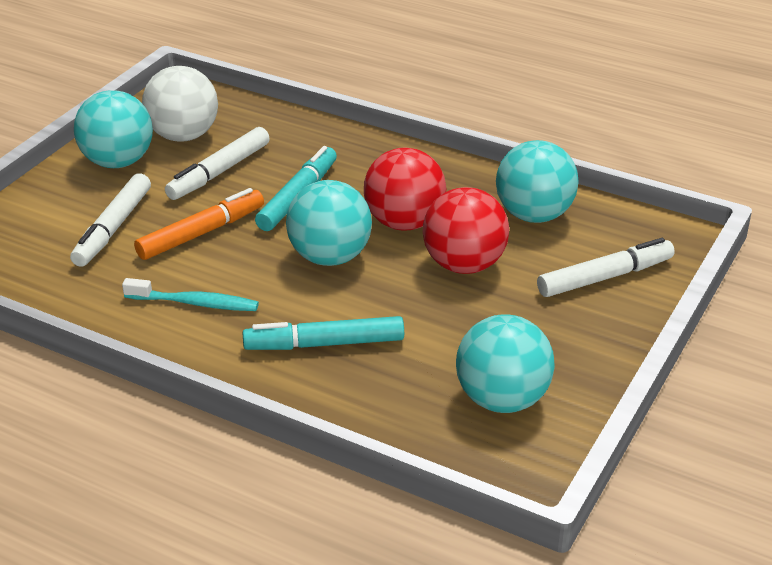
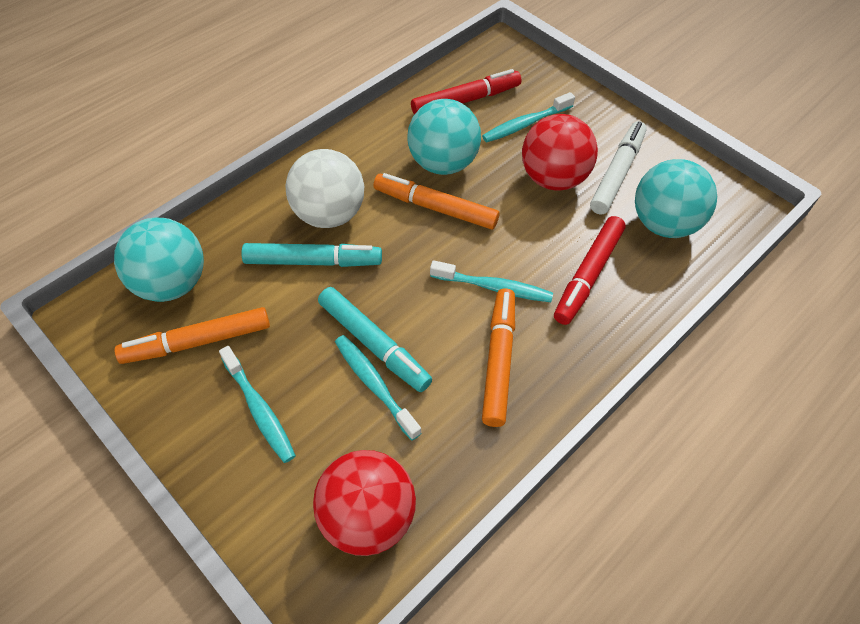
orange marker: [134,188,264,260] = 1 -> [115,307,270,364] [374,173,499,230] [482,288,515,427] = 3
red marker: none = 0 -> [411,69,521,115] [554,216,626,325] = 2
turquoise ball: [74,90,153,168] [286,180,372,266] [456,314,555,413] [496,140,579,223] = 4 -> [114,218,204,302] [407,99,481,175] [635,159,717,238] = 3
turquoise toothbrush: [122,278,259,311] = 1 -> [219,346,296,463] [335,335,422,441] [430,260,553,302] [482,92,575,142] = 4
white marker: [70,173,151,267] [165,127,270,200] [537,238,675,297] = 3 -> [590,121,647,215] = 1

